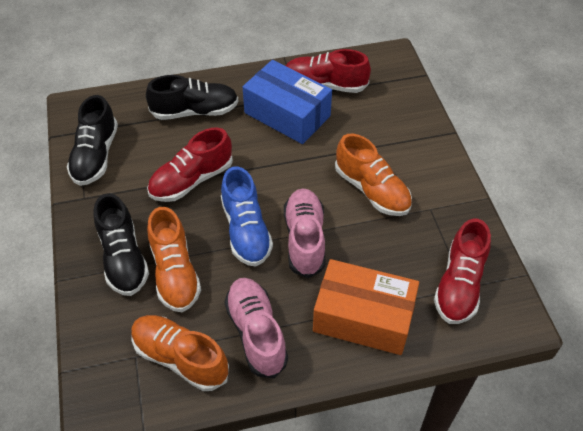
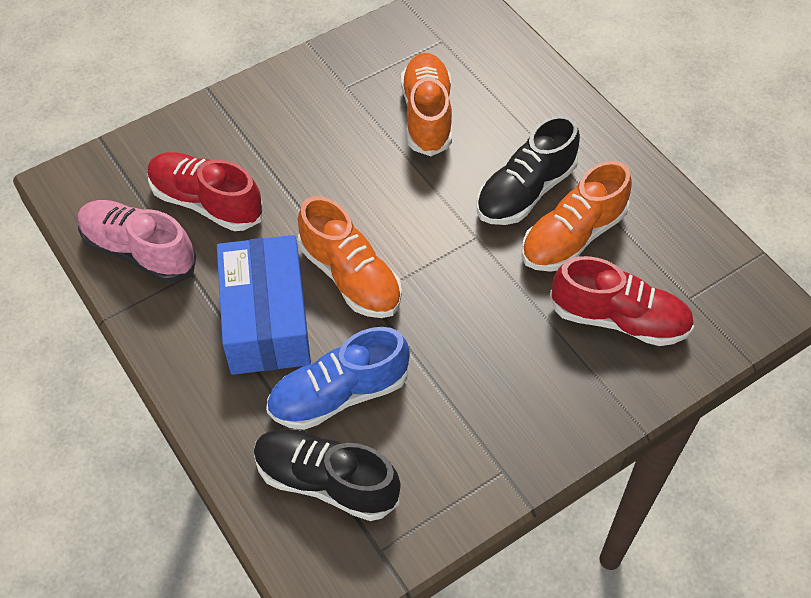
black shoe: [67,95,118,186] [94,193,149,296] [146,75,238,120] = 3 -> [254,429,401,521] [477,115,580,225] = 2
orange box: [313,259,419,355] = 1 -> none = 0
pink shoe: [225,278,288,378] [284,188,325,278] = 2 -> [78,200,196,283] = 1
red shoe: [147,127,233,202] [286,49,371,93] [434,218,491,324] = 3 -> [148,152,263,231] [550,256,694,346] = 2

